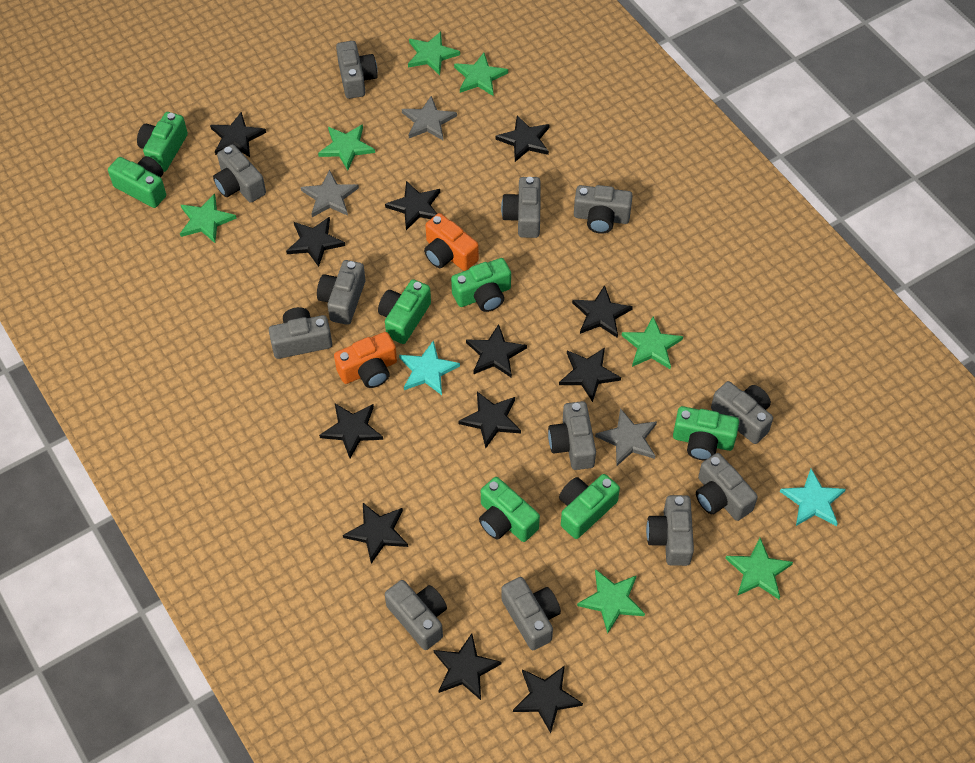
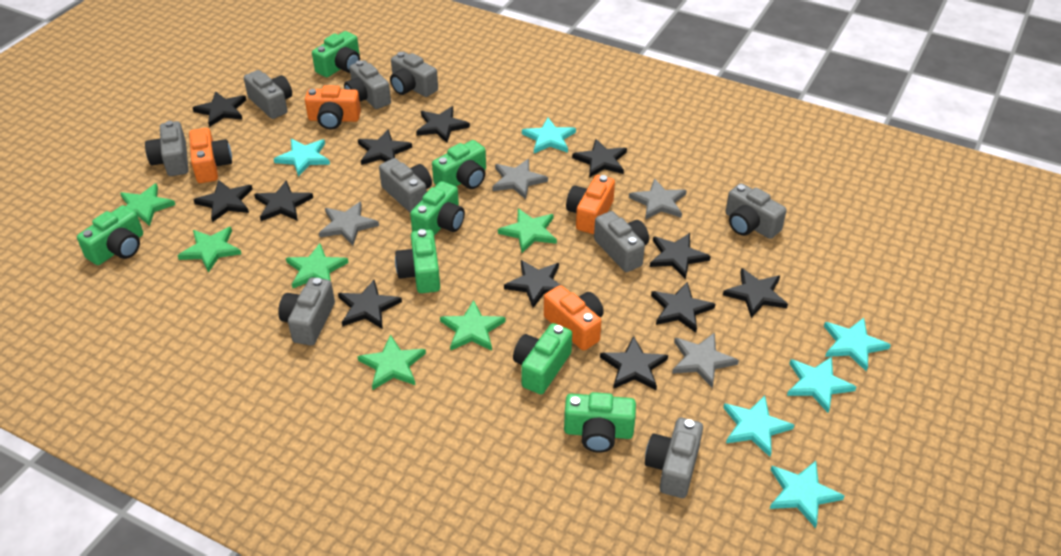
green star: [180,194,237,243] [318,124,375,170] [408,31,460,75] [454,53,508,96] [577,569,645,634] [622,316,683,369] [725,538,793,599] = 7 -> [120,183,175,226] [177,227,241,273] [286,243,349,288] [357,335,426,390] [440,300,506,351] [498,209,557,253] = 6
grey camera: [213,144,266,203] [269,307,332,359] [317,260,365,325] [336,41,377,99] [385,580,447,650] [501,177,541,238] [501,577,561,650] [548,401,596,470] [574,185,633,234] [646,495,694,566] [696,453,758,521] [711,381,773,444] = 12 -> [145,121,188,176] [244,70,292,119] [278,277,335,346] [344,60,391,109] [379,158,432,213] [390,52,438,97] [594,211,649,272] [645,417,703,498] [726,183,787,239] = 9
grey star: [301,170,359,217] [402,96,457,140] [595,408,657,466] = 3 -> [319,201,379,245] [492,159,548,199] [629,178,687,220] [672,333,739,388] = 4
orange camera: [334,332,397,388] [424,213,479,271] = 2 -> [189,128,232,183] [305,85,361,130] [544,285,604,351] [566,175,615,234] = 4
turquoise star: [399,340,460,395] [780,469,846,526] = 2 -> [274,139,330,177] [522,118,576,153] [723,396,794,457] [770,461,845,528] [787,357,856,413] [824,318,891,371] = 6

